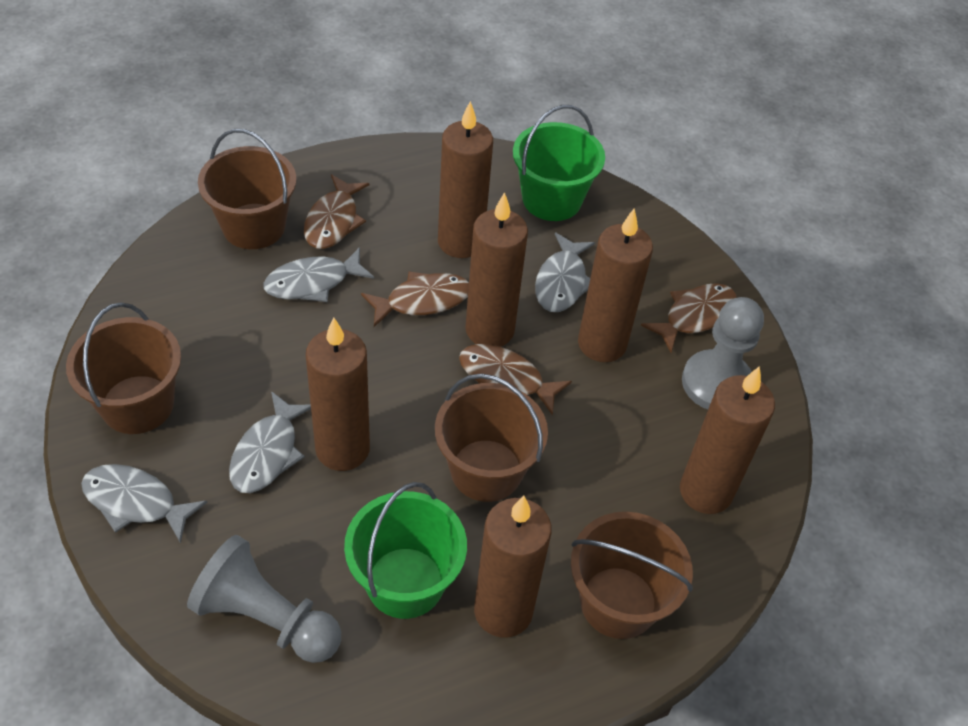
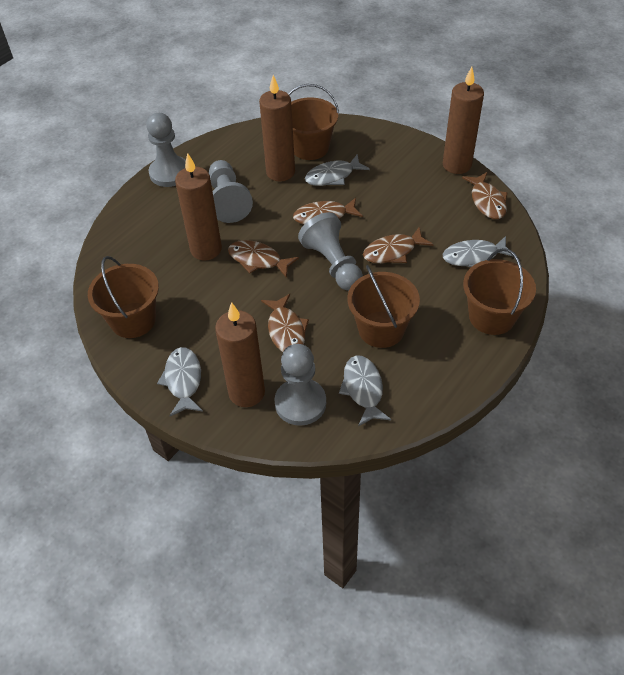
brown candle: [306,318,370,471] [438,101,493,258] [465,192,528,347] [474,496,552,638] [578,208,653,362] [680,366,775,514] = 6 -> [175,153,222,261] [215,302,265,407] [259,75,295,181] [443,67,484,174] = 4
brown fish: [304,174,369,249] [361,272,469,327] [459,344,572,415] [641,283,737,353] = 4 -> [228,240,299,278] [261,294,309,352] [293,198,363,224] [363,227,434,263] [462,172,508,219] = 5
green bucket: [344,482,467,619] [513,105,605,221] = 2 -> none = 0
grey pawn: [187,535,341,663] [682,297,764,410] = 2 -> [147,113,186,187] [209,160,253,223] [274,344,326,426] [298,212,363,291] = 4

